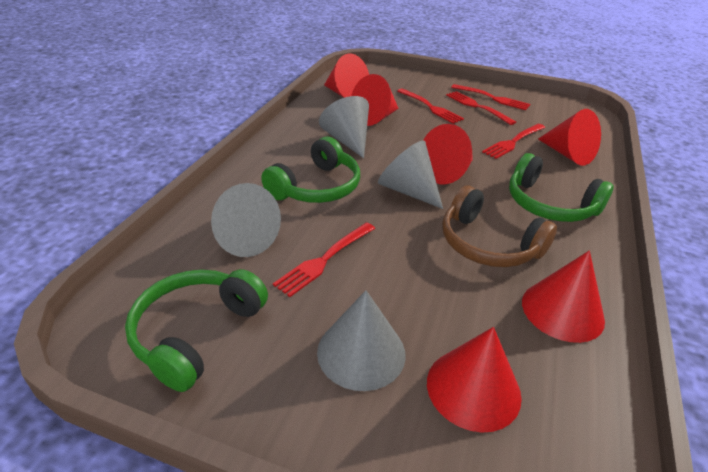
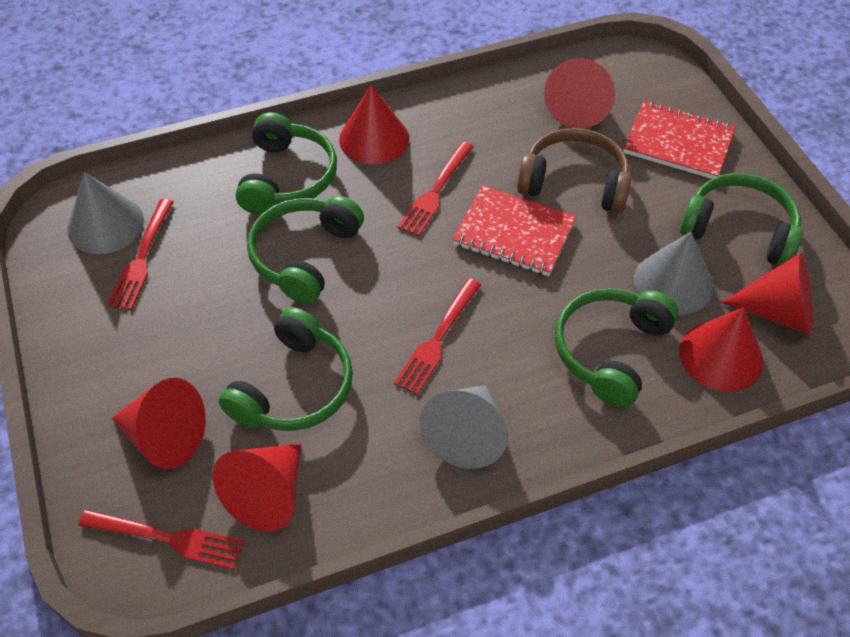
green headphones: [125,269,268,392] [261,137,360,203] [509,153,614,222] = 3 -> [219,307,353,431] [236,112,337,214] [247,196,364,304] [555,288,679,408] [680,173,803,266] = 5
grey cone: [211,183,281,257] [317,290,406,391] [319,96,369,158] [378,140,443,209] = 4 -> [67,172,144,254] [419,385,507,469] [634,232,714,315] = 3
red fork: [273,222,375,297] [397,88,464,124] [446,91,516,125] [451,84,531,110] [482,124,545,159] = 5 -> [79,510,245,570] [107,199,173,310] [394,278,481,395] [398,142,473,237] = 4
red notebook: none = 0 -> [452,186,577,276] [623,101,736,179] = 2

